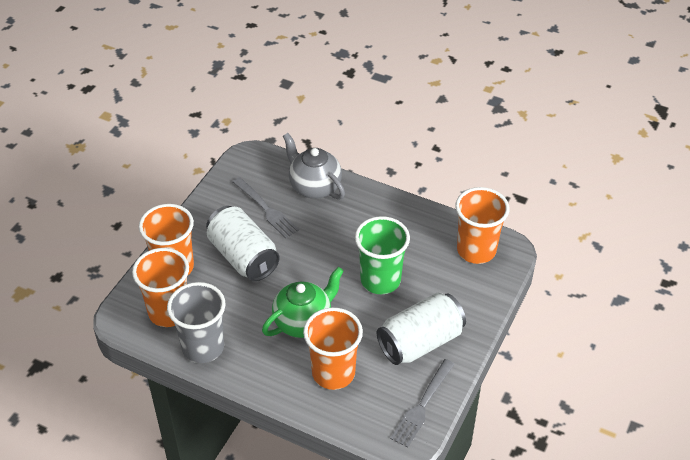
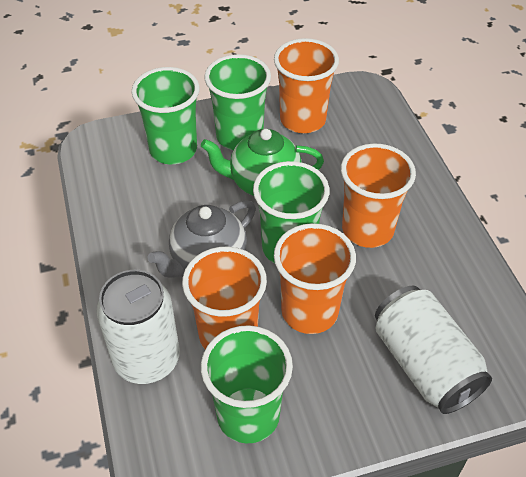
green cup: [355,216,410,294] = 1 -> [131,67,200,164] [201,325,293,443] [204,54,271,150] [253,161,329,263] = 4
grey cup: [167,282,225,363] = 1 -> none = 0
grey fork: [233,177,299,238] [390,359,455,447] = 2 -> none = 0

